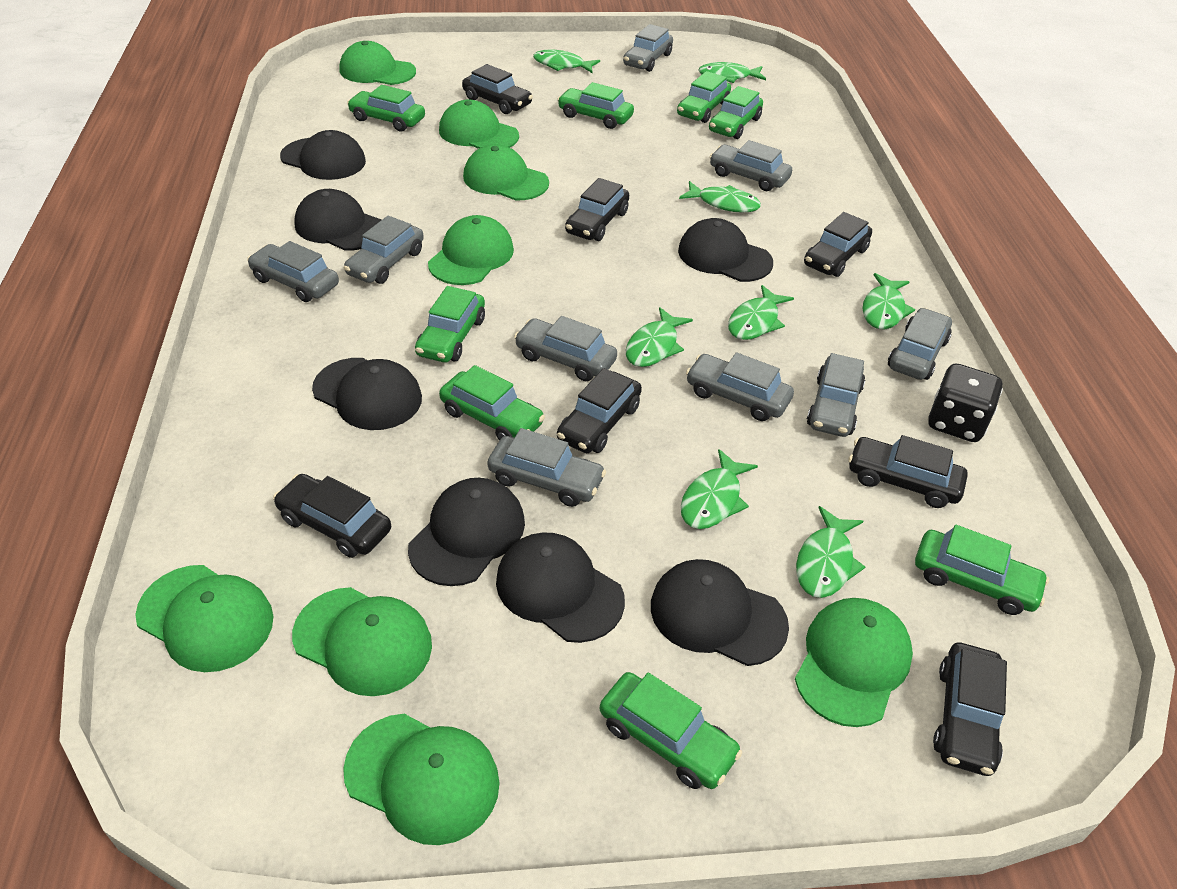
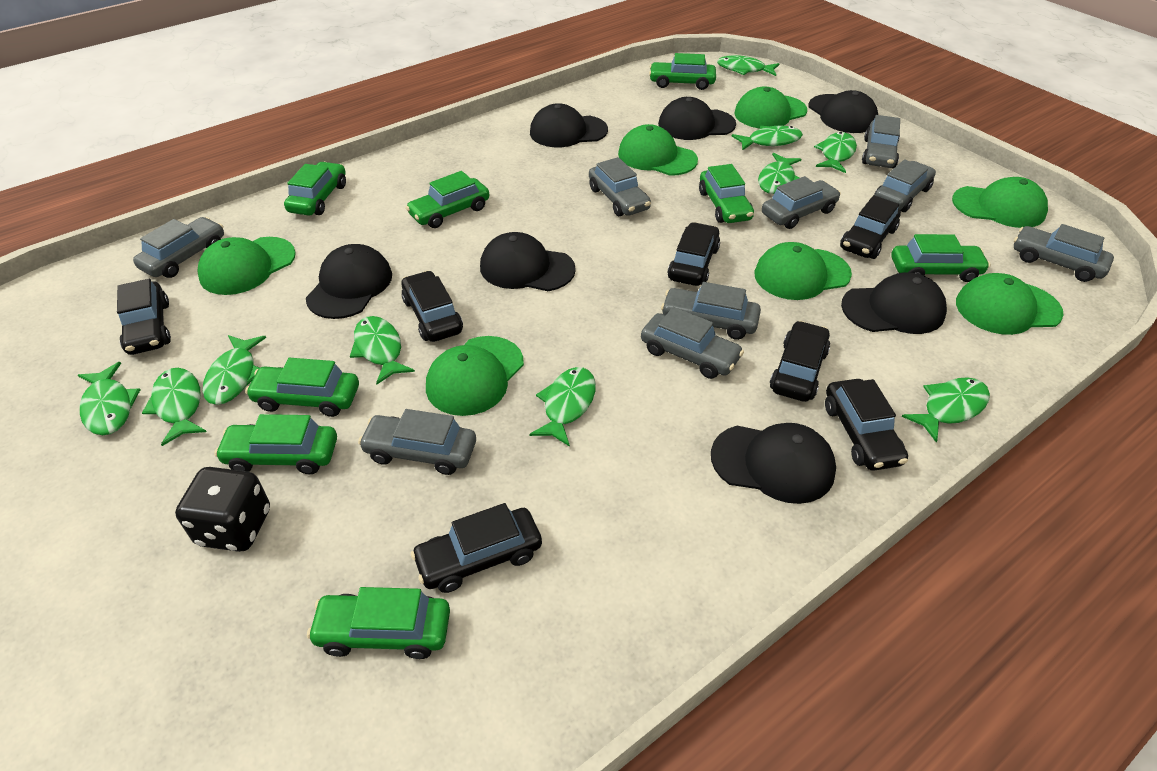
green cap: [135,565,273,672] [292,587,432,696] [340,41,416,85] [343,714,500,845] [428,215,514,285] [439,100,519,149] [463,144,549,200] [795,598,913,727] = 8 -> [197,237,296,295] [426,336,524,416] [618,124,698,176] [735,86,807,128] [754,242,852,300] [952,177,1048,228] [956,273,1064,335] = 7
green fish: [533,49,600,73] [626,307,693,367] [679,181,761,212] [681,449,758,529] [699,62,766,83] [728,285,794,340] [796,506,865,598] [863,273,915,330] = 8 -> [78,362,140,435] [142,368,206,446] [203,335,266,405] [350,316,415,385] [529,367,596,447] [717,55,779,76] [732,126,803,151] [758,153,801,194] [814,132,857,173] [902,377,990,443] = 10

